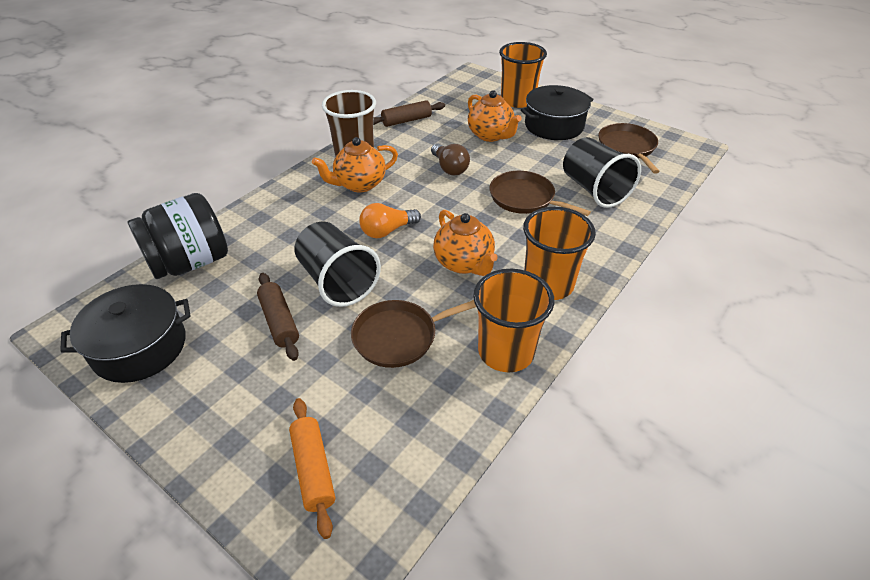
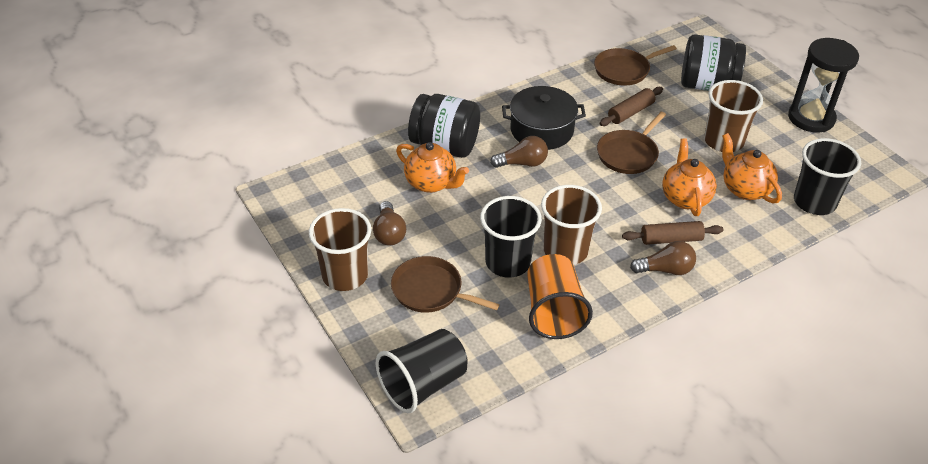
black cup: [295,222,381,307] [563,137,641,208] = 2 -> [376,329,468,413] [480,196,542,278] [794,138,861,215] = 3
black hourglass: none = 0 -> [788,38,859,133] = 1
black jar: [128,193,228,279] = 1 -> [408,94,480,158] [681,35,746,91] = 2
black pot: [60,284,191,383] [521,85,594,140] = 2 -> [502,86,586,150] = 1
brown cup: [322,90,376,156] = 1 -> [309,208,371,291] [541,185,602,265] [704,80,763,152] = 3
brown light bulb: [431,143,470,175] = 1 -> [373,201,406,245] [490,136,548,168] [630,241,696,275] = 3
orange cup: [473,269,554,372] [499,42,547,108] [523,207,596,300] = 3 -> [527,254,593,339] = 1
orange light bulb: [359,203,421,238] = 1 -> none = 0
orange rolling pin: [289,398,335,539] = 1 -> none = 0

